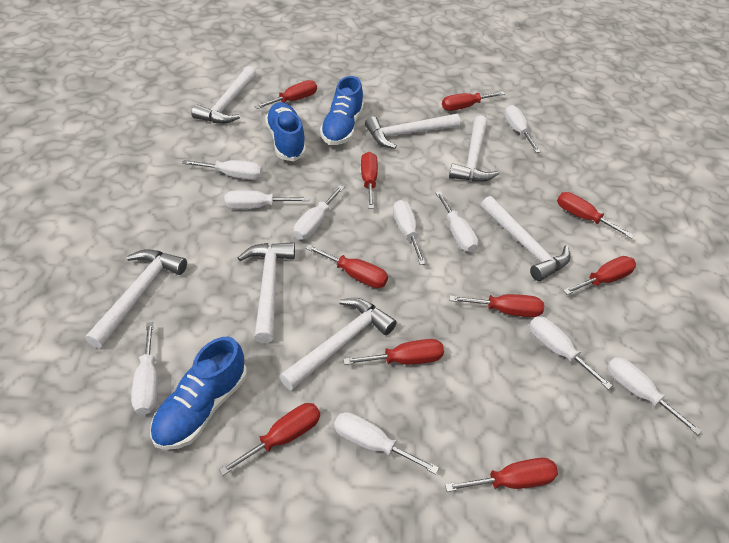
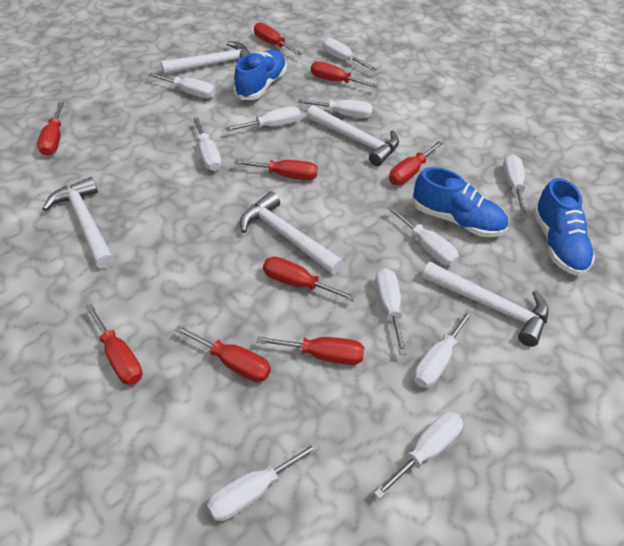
red screwdriver: [219,403,320,476] [254,80,317,109] [305,244,388,288] [343,339,444,365] [361,152,378,209] [442,91,505,111] [445,458,558,492] [449,294,544,317] [557,192,634,239] [563,256,636,295] = 10 -> [37,102,64,156] [85,304,142,385] [175,325,271,382] [234,160,318,180] [254,22,303,55] [256,336,364,365] [263,257,356,301] [311,61,378,88] [389,141,443,185] = 9
white hammer: [85,249,187,349] [191,66,257,124] [238,242,295,343] [279,298,397,391] [365,114,460,149] [449,116,499,182] [481,196,571,281] = 7 -> [42,177,115,269] [161,41,251,75] [240,191,343,275] [306,105,399,166] [422,262,549,347] = 5
white screwdriver: [131,322,157,415] [182,160,262,180] [224,190,309,209] [294,185,344,240] [334,412,439,474] [393,200,426,265] [435,191,478,252] [504,105,541,153] [529,316,613,390] [607,357,702,435] = 10 -> [148,73,215,99] [193,118,222,171] [207,441,320,521] [225,106,300,131] [297,99,373,118] [322,38,377,71] [374,412,463,499] [375,268,407,355] [388,206,459,266] [414,309,474,388] [503,154,527,216] = 11

